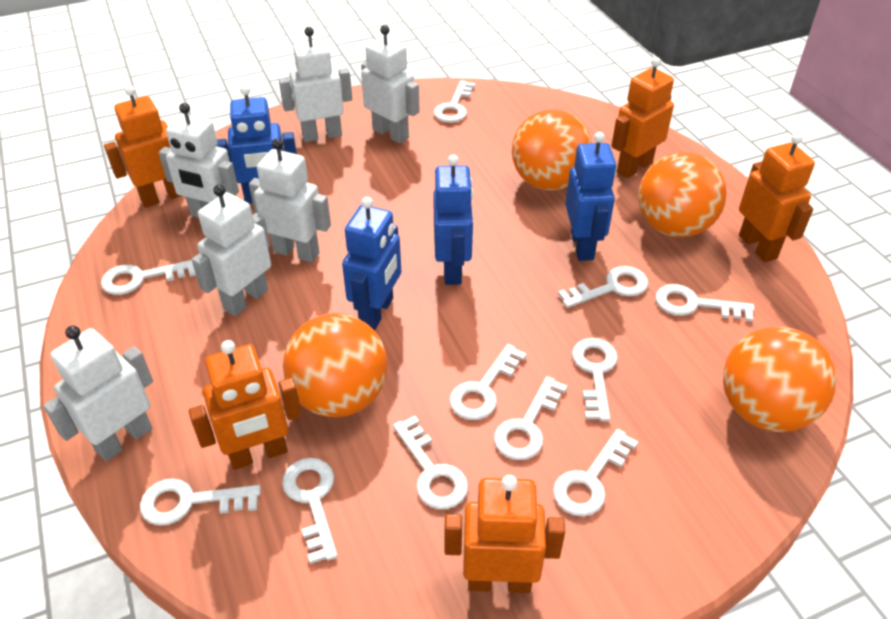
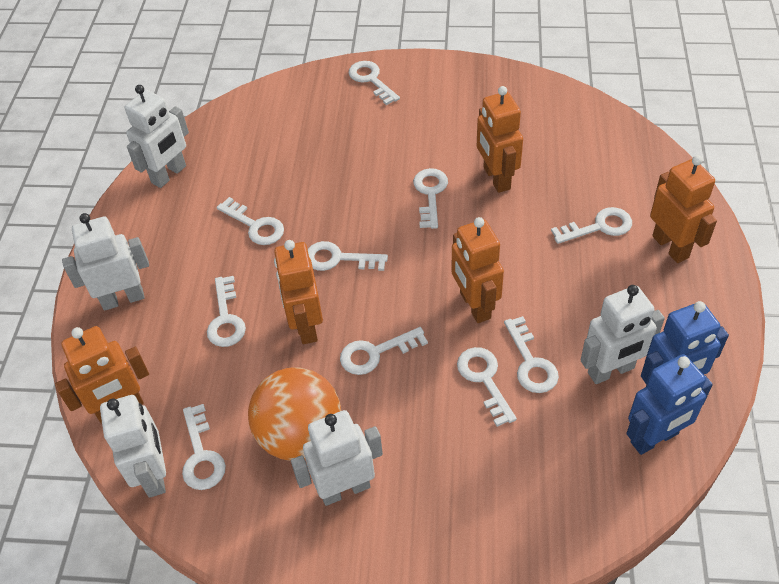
blue robot: [216,85,297,203] [342,197,401,330] [433,154,474,285] [565,132,616,261] = 4 -> [626,354,713,455] [641,301,729,387] = 2
orange ball: [283,313,388,417] [512,109,592,190] [638,152,727,238] [723,326,837,432] = 4 -> [248,367,341,461] = 1
white key: [101,260,196,295] [140,478,261,526] [282,458,338,564] [393,416,468,509] [434,80,476,123] [449,344,527,420] [494,376,567,460] [553,429,638,516] [558,266,649,308] [572,338,618,421] [655,284,755,322] = 11 -> [182,404,226,490] [207,276,246,347] [217,197,284,245] [308,241,388,271] [340,327,428,375] [349,61,400,105] [413,168,448,229] [457,347,517,427] [504,316,559,393] [551,207,632,244] = 10
white robot: [43,326,153,461] [159,103,239,218] [192,185,271,316] [249,138,331,263] [279,27,352,142] [361,25,420,143] = 6 -> [62,213,149,311] [100,395,166,498] [125,85,189,188] [291,410,383,506] [581,285,665,384] = 5

